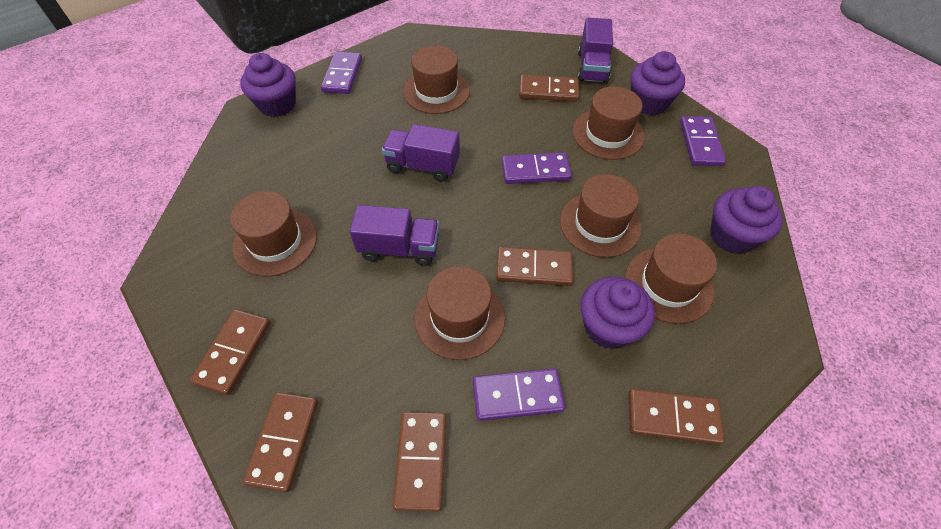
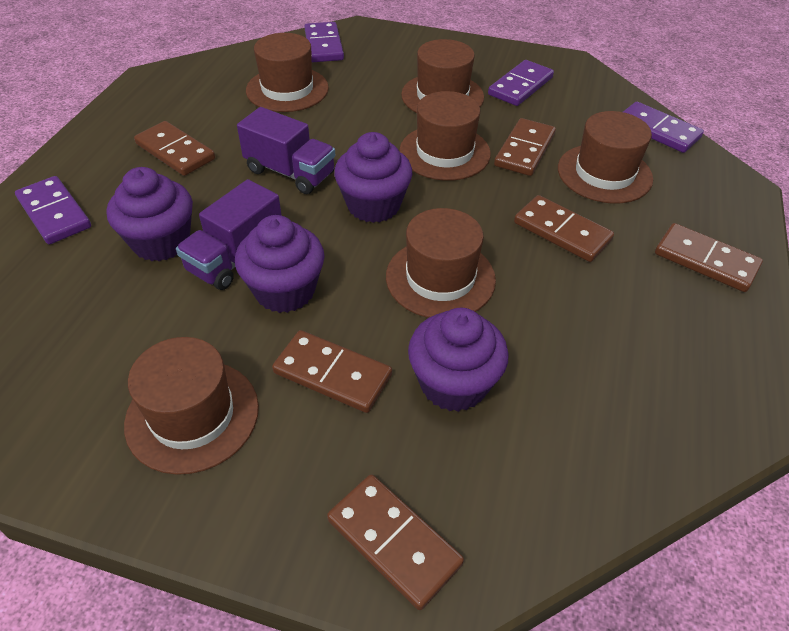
purple truck: [350,205,439,266] [382,124,460,182] [578,17,613,84] = 3 -> [176,179,282,290] [237,107,335,194] = 2

